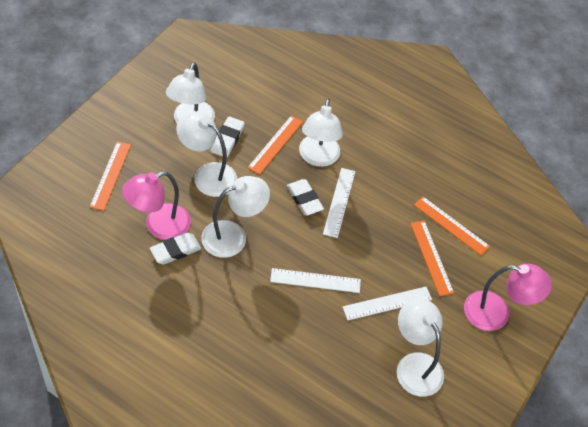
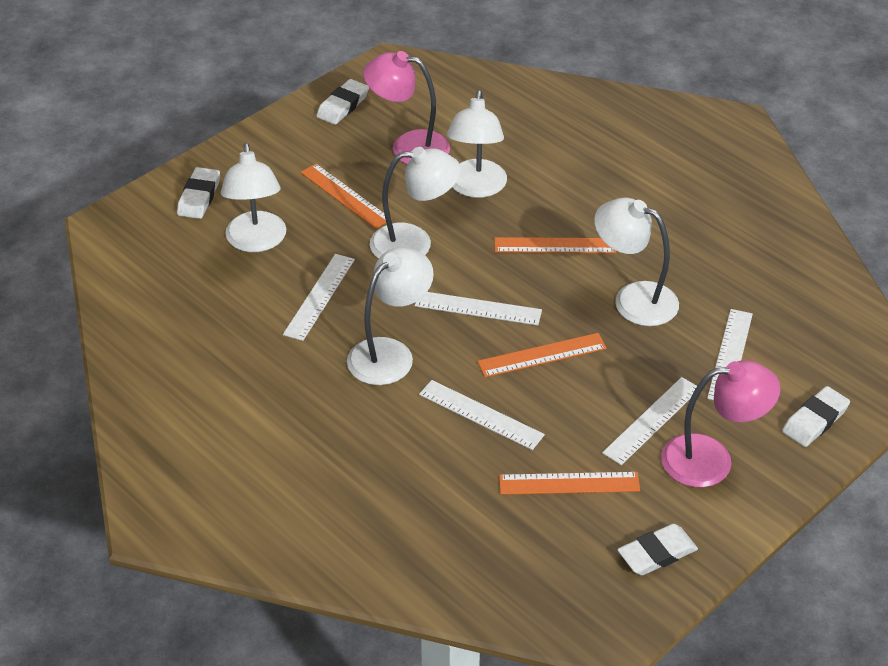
white eraser: [150,233,201,264] [211,116,245,157] [287,179,324,215] = 3 -> [177,167,220,219] [316,79,369,125] [617,524,698,575] [782,386,850,447] = 4
white ruler: [270,268,361,293] [323,168,356,238] [343,287,432,320] = 3 -> [283,254,355,341] [415,292,542,325] [419,380,545,450] [602,377,697,465] [707,309,753,400] = 5

